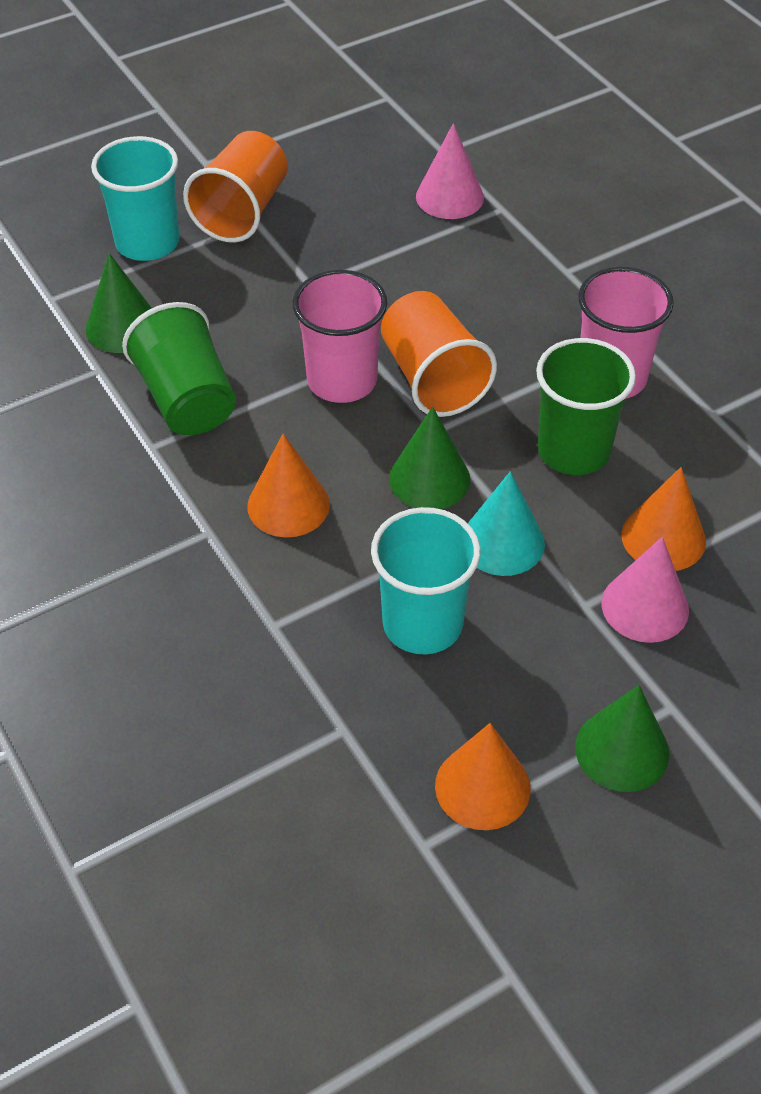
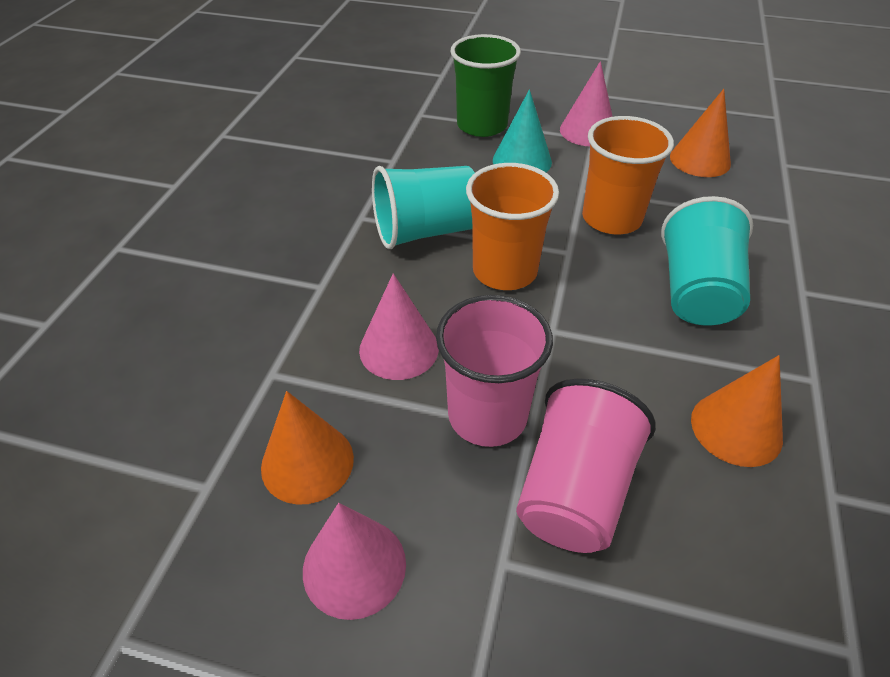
green cone: [86,253,152,353] [389,407,470,509] [575,685,669,792] = 3 -> none = 0
green cup: [122,302,236,435] [536,338,636,475] = 2 -> [450,34,521,137] = 1
pink cone: [416,123,484,219] [602,537,689,643] = 2 -> [303,503,406,620] [359,273,439,380] [560,61,613,146] = 3

